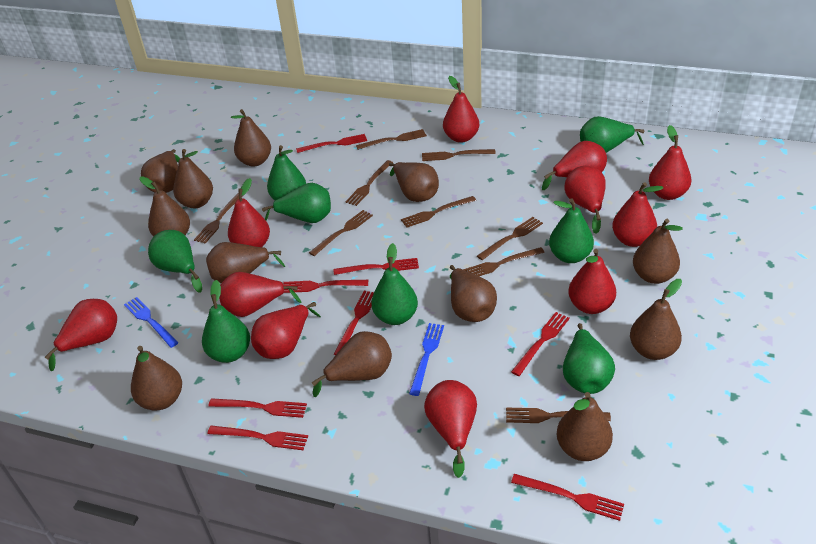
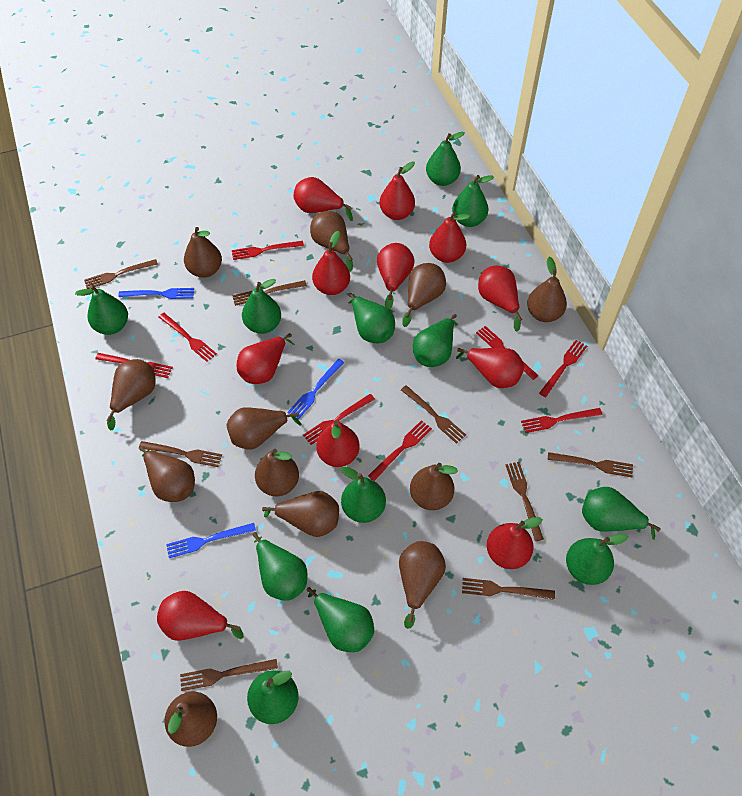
blue fork: [124,297,179,348] [409,323,444,396] = 2 -> [118,288,194,299] [166,523,256,558] [287,359,345,420] = 3
brown fork: [194,193,244,244] [309,210,373,256] [345,160,393,206] [356,129,427,150] [401,196,476,228] [422,149,496,161] [463,247,545,276] [477,217,543,260] [506,407,611,423] = 9 -> [84,259,158,289] [139,441,222,467] [180,659,278,691] [232,280,307,306] [401,385,466,444] [462,578,555,600] [506,462,544,541] [548,452,633,477] = 8
green pear: [148,230,202,293] [202,280,250,363] [262,183,331,223] [267,145,306,200] [371,243,418,325] [549,199,594,263] [563,323,615,394] [580,116,644,153] = 8 -> [75,285,128,335] [242,279,281,334] [247,670,299,724] [252,532,308,601] [307,587,374,652] [341,466,386,523] [348,293,395,343] [413,314,458,367] [426,132,465,186] [452,175,494,227] [566,533,628,585] [582,487,661,540] = 12

